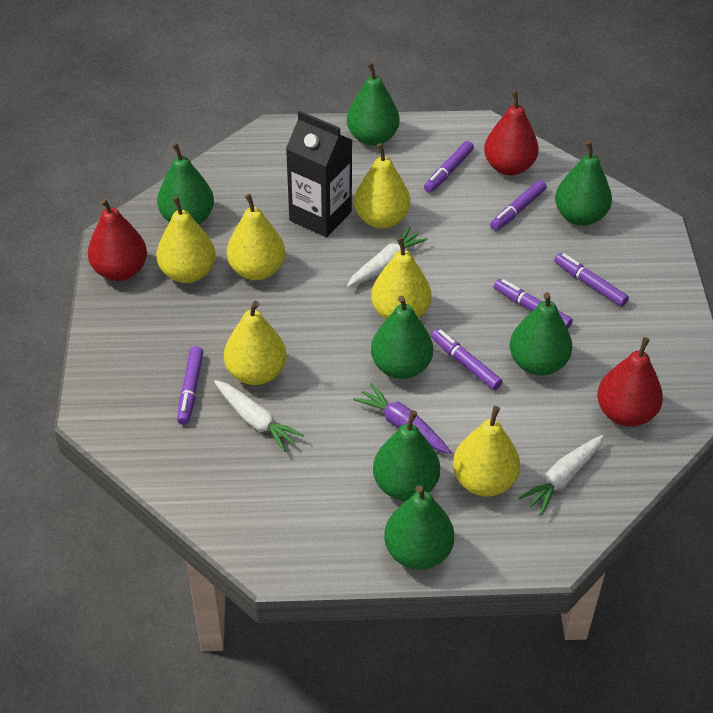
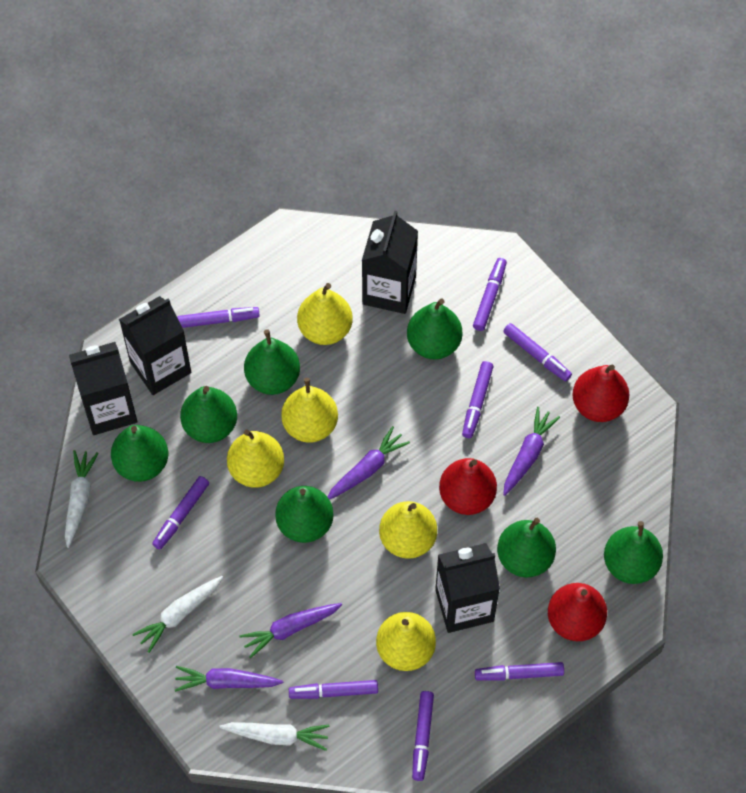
black carton: [286,111,352,237] = 1 -> [69,342,137,435] [119,296,191,395] [362,211,418,314] [435,543,500,633] = 4
purple carrot: [353,383,451,454] = 1 -> [175,666,283,692] [240,603,342,658] [327,426,410,500] [503,407,560,496] = 4
purple marker: [177,346,203,425] [424,141,474,193] [431,329,502,390] [490,180,547,231] [494,279,573,329] [554,253,629,307] = 6 -> [152,476,209,550] [177,307,260,328] [289,680,378,699] [412,691,434,781] [462,361,494,438] [473,258,507,331] [475,662,564,681] [503,323,572,381] = 8
yellow pear: [156,196,216,283] [224,301,287,385] [227,194,285,280] [354,143,410,229] [371,237,431,319] [453,406,520,497] = 6 -> [227,429,284,488] [281,378,338,443] [297,283,353,345] [376,612,436,671] [379,501,437,559] = 5

